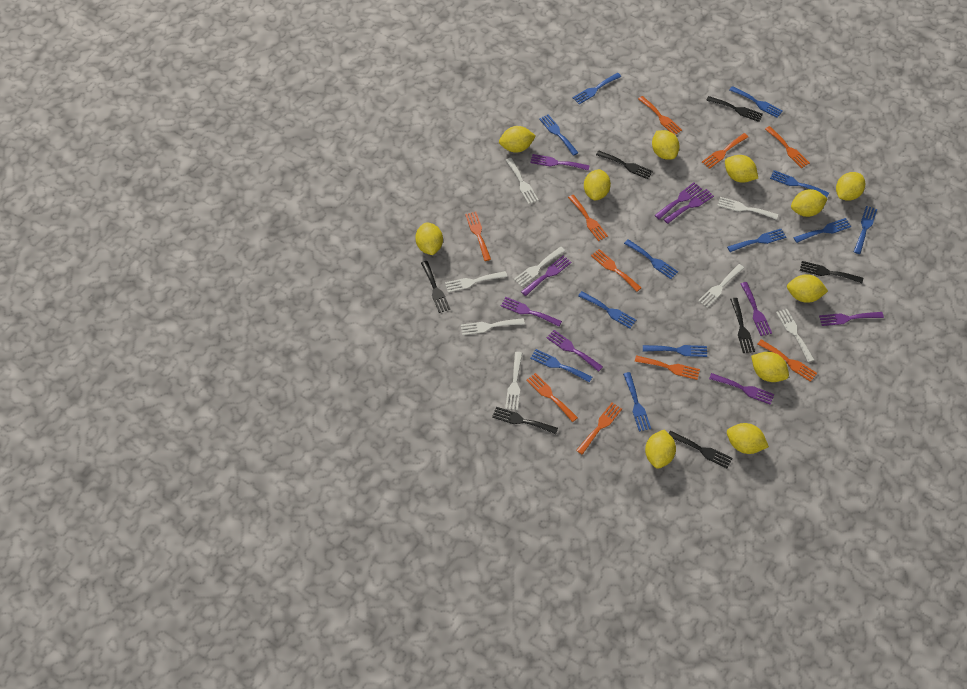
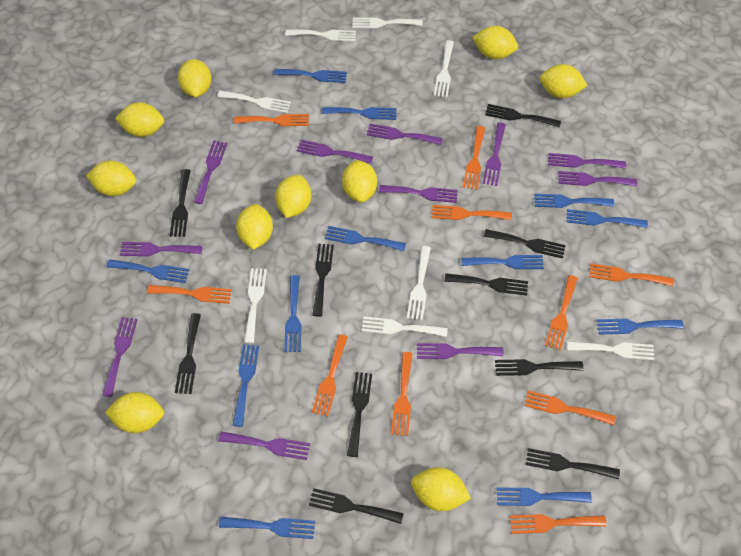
black fork: [421,261,450,313] [492,407,558,434] [596,151,653,179] [669,431,732,468] [706,96,763,122] [730,298,755,353] [800,261,863,283] = 7 -> [170,169,191,237] [175,313,201,394] [309,488,404,524] [312,244,334,317] [347,372,372,457] [445,273,528,295] [484,229,566,259] [485,104,561,127] [495,359,583,376] [526,448,620,479] = 10
purple fork: [501,297,562,327] [521,255,572,296] [530,154,590,170] [546,330,603,372] [655,182,702,220] [663,189,714,224] [709,373,774,405] [741,282,772,336] [819,312,884,326] = 9 -> [102,317,138,397] [120,242,202,256] [194,140,227,204] [218,432,310,460] [297,140,373,164] [367,124,443,145] [379,185,458,203] [417,343,504,359] [483,123,506,186] [548,153,626,169] [558,171,637,186] = 11
yellow lemon: [415,222,443,255] [499,126,536,153] [584,169,611,200] [645,430,676,469] [652,130,679,160] [725,155,758,183] [727,423,769,454] [751,352,789,382] [787,274,828,303] [791,189,828,217] [836,172,865,201] = 11 -> [86,161,136,196] [105,392,164,433] [115,102,164,137] [178,59,212,97] [236,204,273,250] [275,175,312,218] [342,160,377,203] [411,467,471,511] [472,26,518,59] [539,64,588,98] = 10

